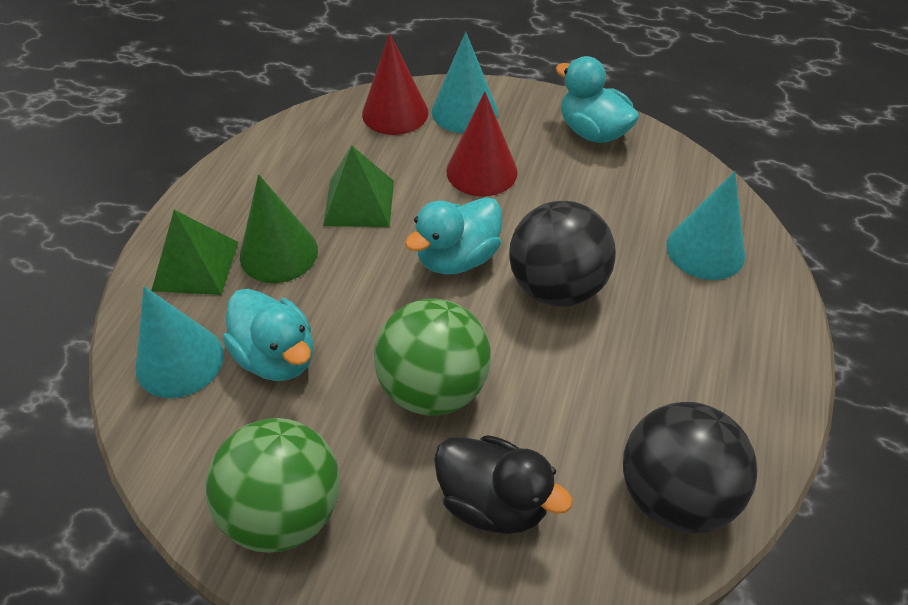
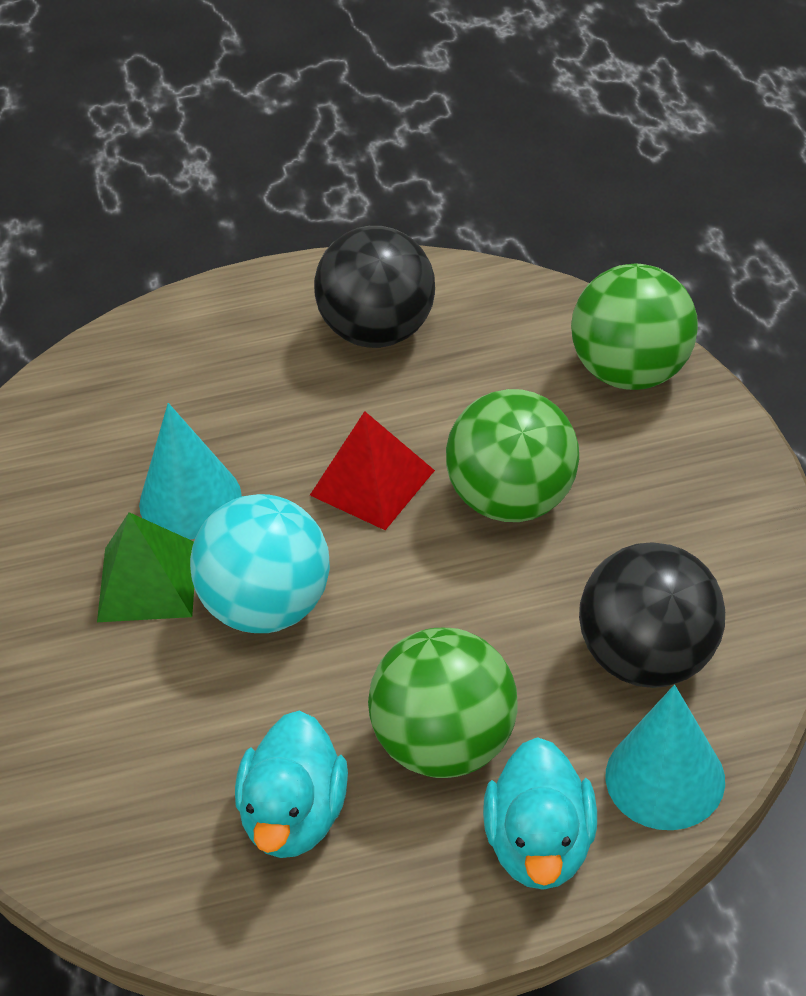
black duck: [434,435,573,534] = 1 -> none = 0
green ball: [206,418,340,553] [374,298,491,416] = 2 -> [368,628,518,778] [446,389,579,522] [571,264,698,390] = 3
green cone: [240,174,318,283] = 1 -> none = 0
green pyramid: [151,210,238,295] [323,146,394,227] = 2 -> [97,512,194,622] = 1
red cone: [362,33,428,135] [447,92,518,197] = 2 -> none = 0
red pyramid: none = 0 -> [310,411,435,530] = 1
turquoise ball: none = 0 -> [190,494,330,633] = 1
turquoise cone: [136,286,224,398] [432,32,498,133] [666,171,745,280] = 3 -> [139,403,242,540] [606,685,725,830] = 2
turquoise duck: [223,289,313,381] [405,197,502,275] [556,56,639,143] = 3 -> [235,711,348,858] [483,737,597,890] = 2

